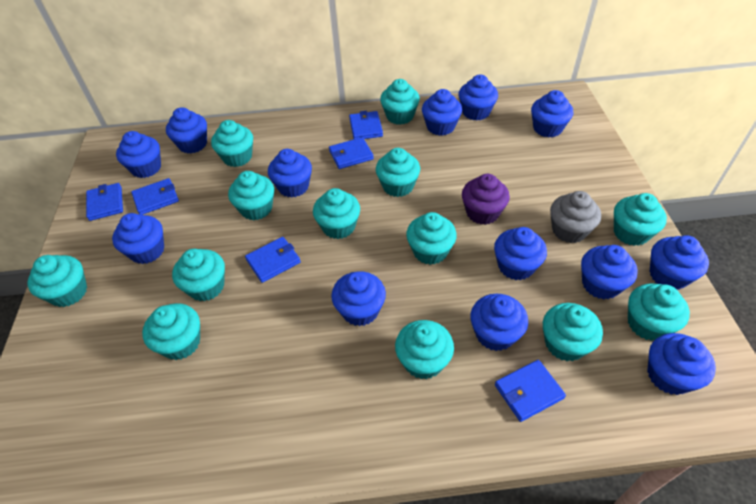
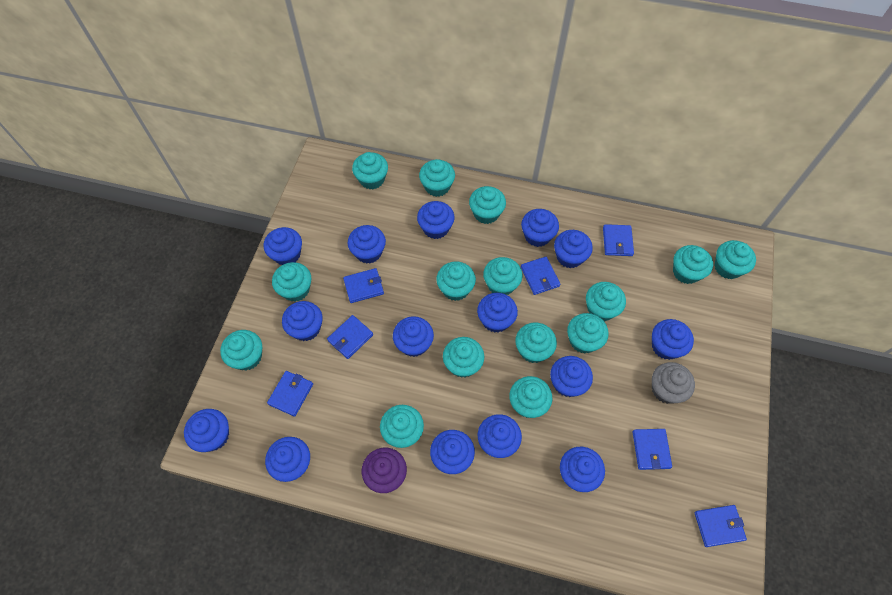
blue cupcake: [112,213,164,264] [116,131,161,178] [166,107,207,154] [268,149,312,198] [331,271,386,326] [422,89,462,136] [459,75,498,121] [470,294,528,351] [494,227,547,280] [531,90,573,138] [581,245,638,300] [647,333,716,395] [650,235,709,290] = 13 -> [184,409,229,452] [264,227,302,265] [265,437,310,482] [282,301,323,341] [348,225,386,264] [393,316,434,357] [417,201,455,239] [430,430,475,474] [477,293,518,333] [478,414,522,458] [521,209,559,247] [550,356,593,397] [554,230,593,268] [560,447,605,492] [652,319,694,360] = 15
blue wallet: [86,183,123,221] [131,178,179,215] [245,237,301,283] [329,137,374,169] [349,111,383,139] [495,360,566,422] = 6 -> [267,371,313,417] [327,315,373,359] [343,268,384,303] [521,256,560,295] [603,224,634,256] [633,429,672,470] [694,505,747,547] = 7
turquoise cupcake: [27,255,87,307] [142,303,200,360] [172,249,225,301] [211,120,253,167] [228,171,274,221] [313,188,360,239] [376,148,420,197] [380,79,420,125] [395,320,454,379] [406,212,457,265] [543,303,603,361] [614,193,667,246] [628,283,690,341] = 13 -> [220,330,262,371] [272,262,311,302] [352,152,388,189] [380,405,424,448] [419,159,455,197] [436,261,476,301] [443,337,484,378] [469,186,506,224] [483,257,522,295] [509,376,552,418] [515,323,557,363] [567,313,609,354] [586,282,626,321] [673,245,713,284] [715,240,756,279] = 15

